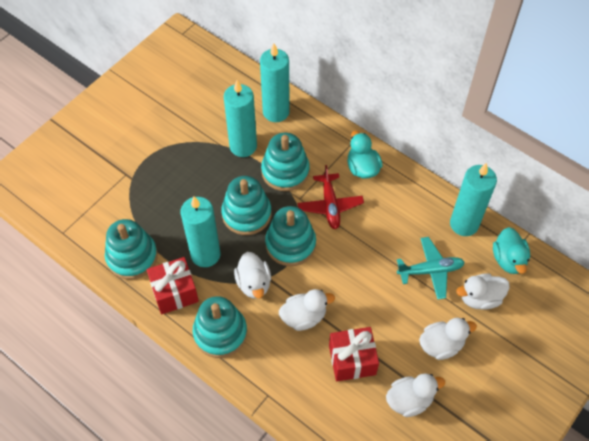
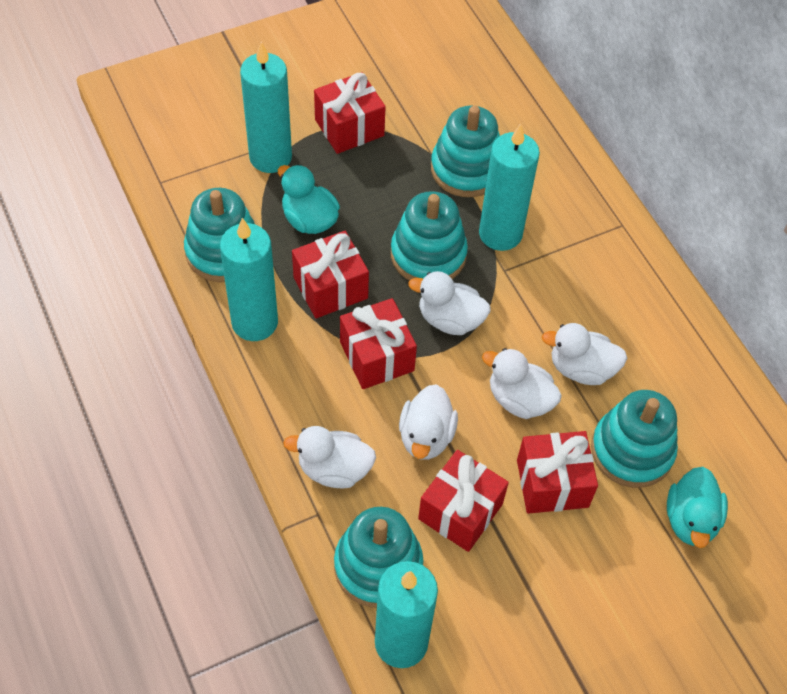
red gift: [147,257,199,314] [329,327,379,381] = 2 -> [292,231,369,318] [314,72,385,154] [340,298,417,389] [418,450,509,552] [517,431,598,514] = 5
red plane: [297,165,364,229] = 1 -> none = 0
turquoise plane: [397,237,465,300] = 1 -> none = 0

